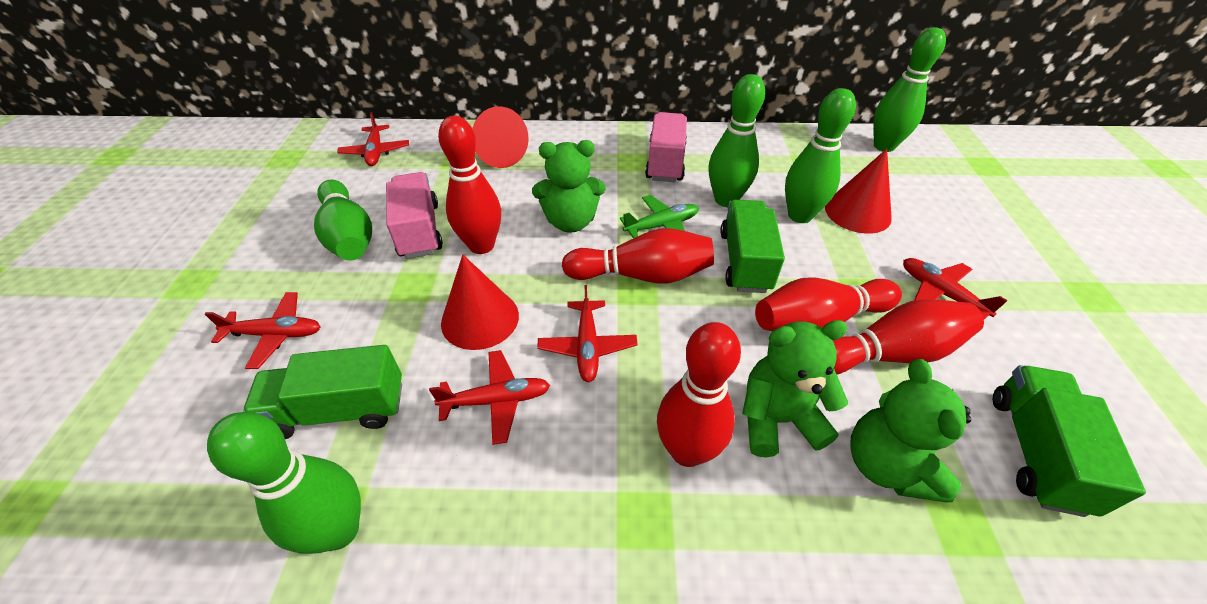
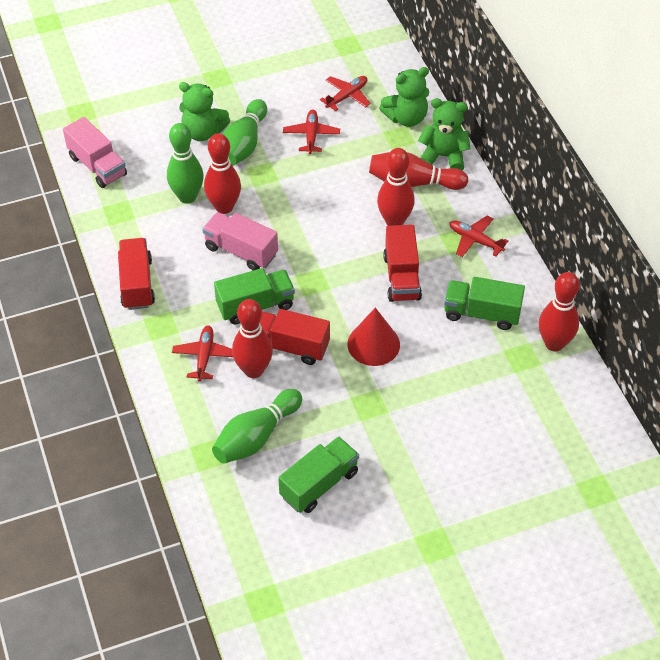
green bowling pin: [207,412,361,554] [314,180,372,260] [708,74,765,207] [785,88,856,223] [873,27,946,152] = 5 -> [167,123,204,204] [212,389,302,463] [223,99,267,166] = 3
green plane: [620,195,699,238] = 1 -> none = 0
red cone: [441,255,519,350] [472,106,529,168] [825,149,892,234] = 3 -> [347,308,400,366] = 1
red plane: [205,292,320,369] [337,112,409,166] [429,350,550,445] [537,285,638,382] [903,258,1008,319] = 5 -> [172,325,233,382] [283,110,340,154] [320,76,371,111] [449,215,508,257] = 4
red truck: none = 0 -> [118,238,155,310] [260,309,330,365] [383,225,422,302] = 3

